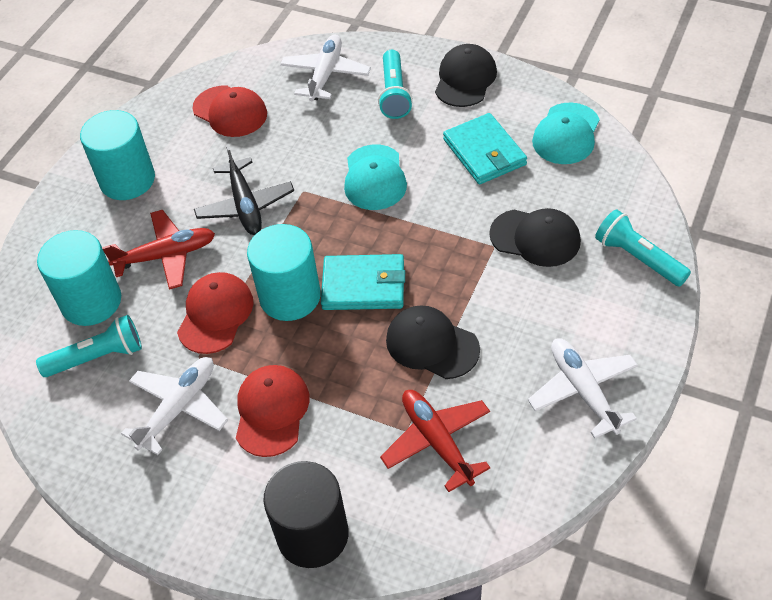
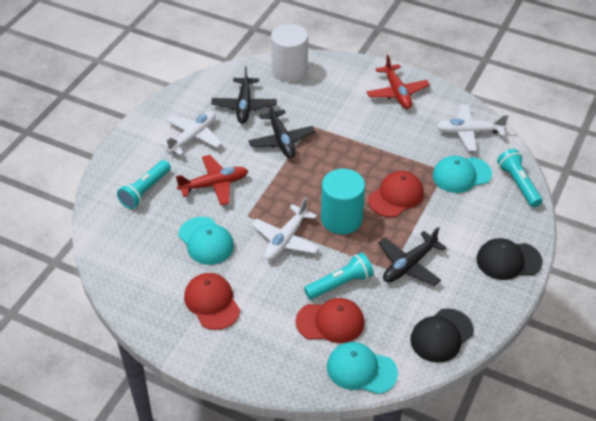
black cap: [386,305,480,379] [435,44,497,107] [489,208,581,267] = 3 -> [410,308,474,363] [476,238,543,280] = 2
black cylinder: [263,461,349,568] = 1 -> none = 0
black plane: [194,145,294,235] = 1 -> [211,66,277,123] [248,100,315,158] [378,227,446,286] = 3
turquoise cap: [344,145,407,210] [532,102,600,164] = 2 -> [179,217,234,265] [327,342,398,394] [433,156,492,193] = 3
turquoise cylinder: [37,230,121,326] [80,110,155,200] [247,224,321,321] = 3 -> [321,169,365,234] = 1
turquoise wallet: [321,254,405,310] [443,113,527,184] = 2 -> none = 0
white cylinder: none = 0 -> [271,24,308,82] = 1

